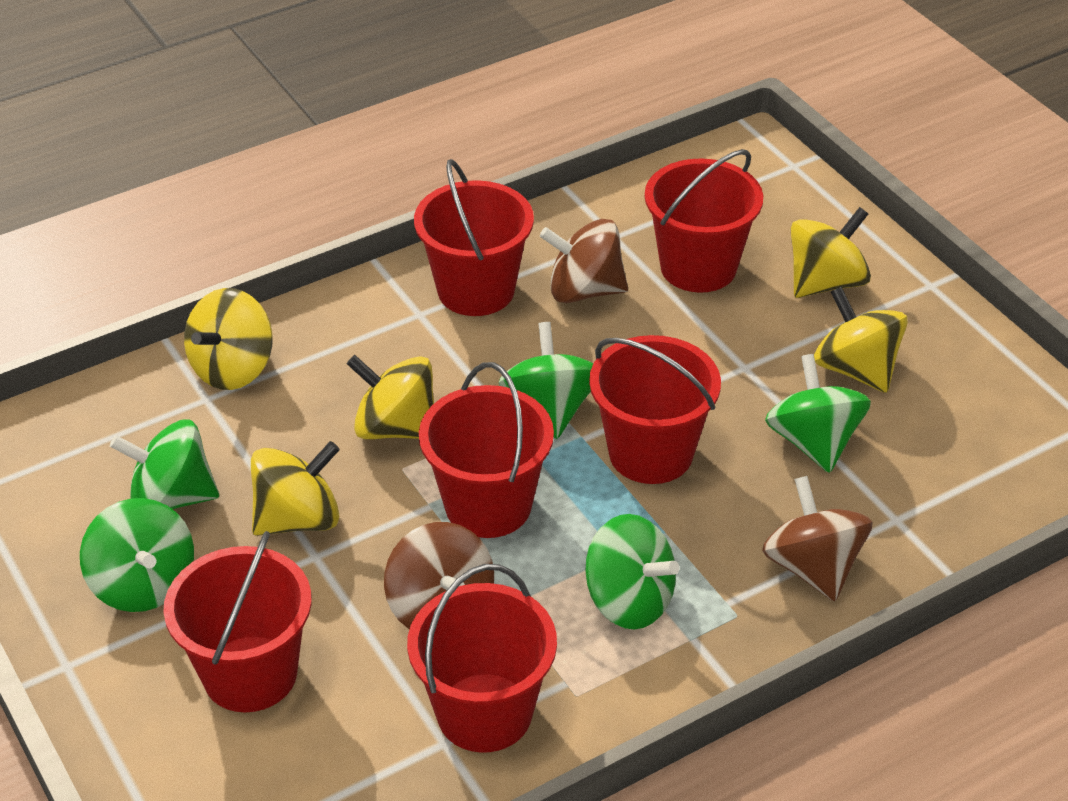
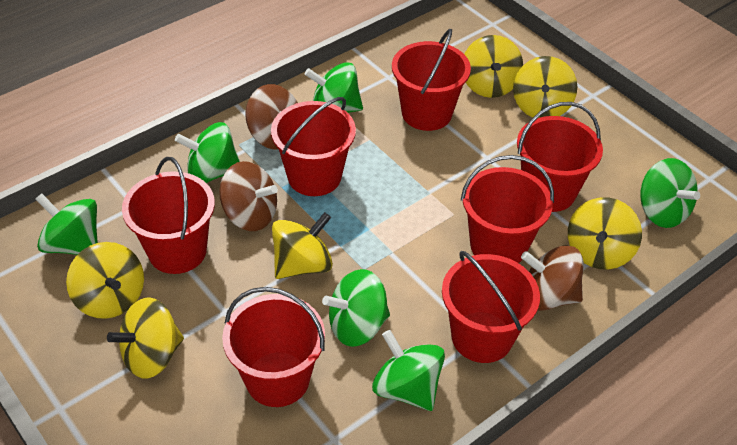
green spinning top: [80,498,194,612] [110,420,219,509] [499,322,593,439] [585,514,679,630] [765,354,871,473] = 5 -> [36,193,98,255] [175,122,240,183] [305,62,363,113] [322,269,390,347] [372,330,445,411] [640,158,700,228] = 6
red bucket: [163,531,312,712] [407,564,557,753] [414,159,534,316] [419,362,554,538] [589,335,721,484] [645,149,763,293] = 6 -> [122,157,215,274] [222,287,325,407] [271,97,356,196] [392,29,471,131] [442,251,540,363] [461,155,554,263] [517,102,603,212] = 7
yellow spinning top: [184,288,273,390] [251,441,340,536] [347,355,434,439] [791,207,871,298] [814,286,908,393] = 5 -> [66,242,144,319] [107,297,184,379] [272,212,333,279] [465,35,523,98] [513,56,577,118] [568,197,642,269] = 6

